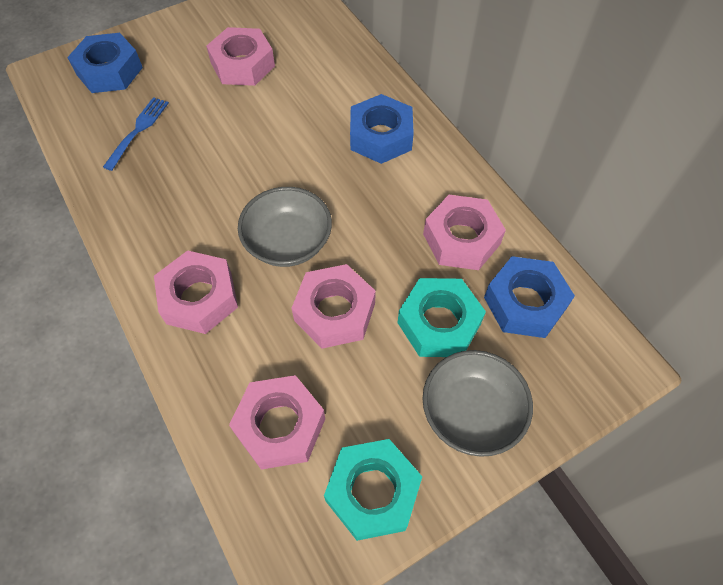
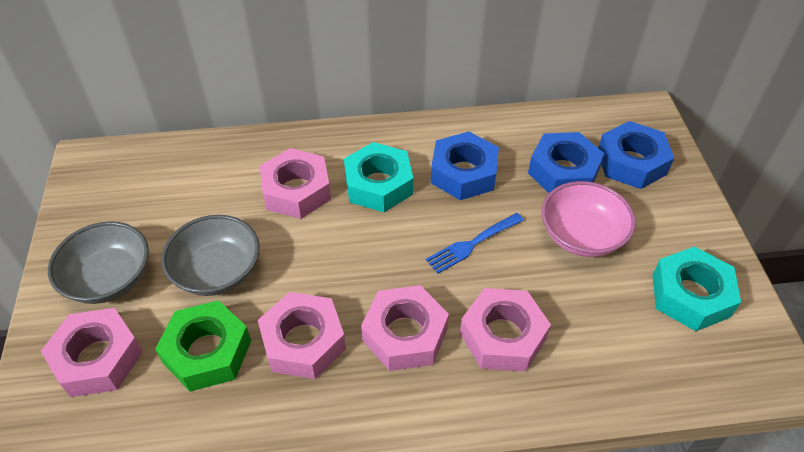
green nut: none = 0 -> [155,300,251,392] = 1
pink bowl: none = 0 -> [542,181,636,257] = 1

